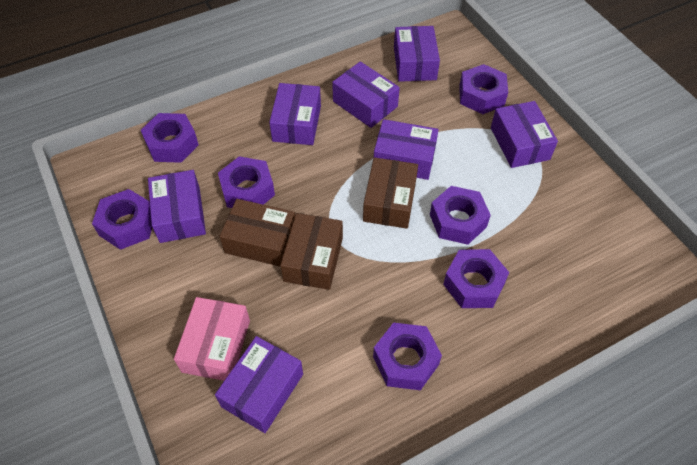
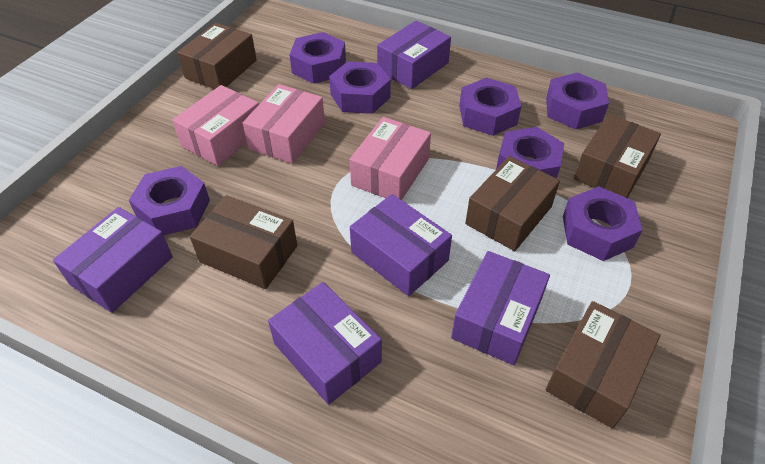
brown box: [219,199,295,267] [280,213,343,290] [363,157,418,229] = 3 -> [177,23,257,89] [190,195,297,289] [465,156,560,251] [546,301,660,429] [574,114,661,198] = 5
pink box: [174,297,250,381] = 1 -> [172,85,259,166] [243,84,325,164] [350,117,431,200] = 3
purple box: [148,170,206,243] [215,336,303,433] [269,83,321,145] [332,61,400,128] [374,119,438,180] [394,26,440,82] [491,101,558,168] = 7 -> [53,207,173,313] [268,282,382,405] [350,194,452,296] [377,20,451,89] [451,251,550,365] = 5

